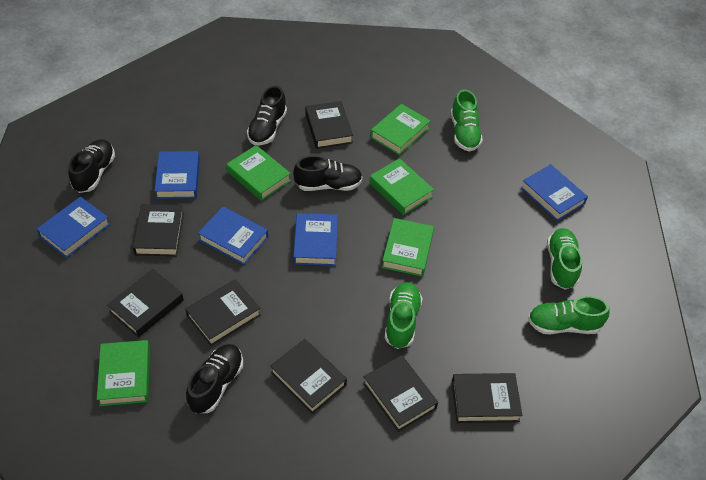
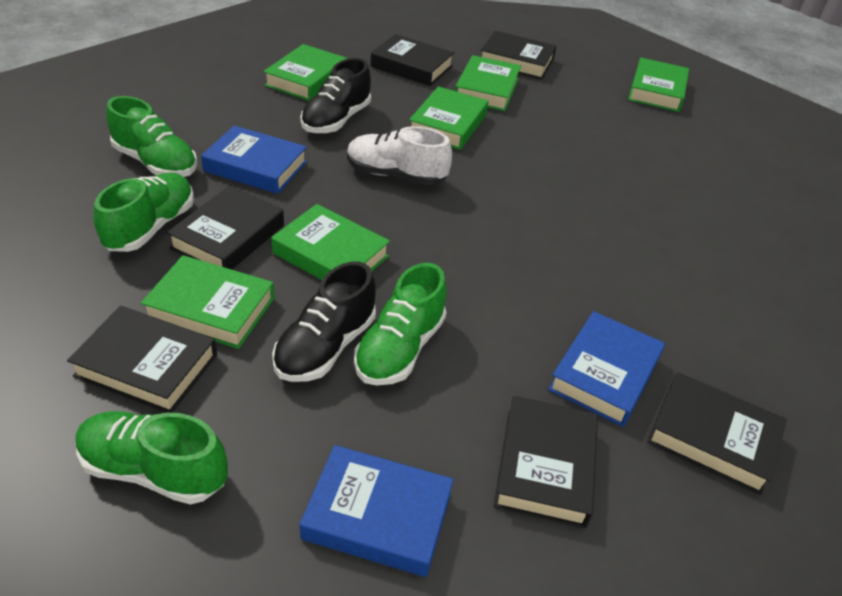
black book: [107,269,184,337] [133,204,184,256] [186,279,261,346] [270,339,347,414] [305,101,353,149] [363,355,438,432] [452,373,523,423] = 7 -> [67,306,217,413] [167,186,284,269] [371,34,454,86] [481,31,557,79] [494,396,598,528] [647,372,787,495] = 6
black shoe: [68,139,115,193] [186,344,243,413] [247,85,287,145] [293,155,363,191] = 4 -> [272,262,376,382] [300,58,371,133] = 2
blue book: [36,197,110,258] [154,151,200,199] [198,207,268,265] [293,213,338,266] [521,164,588,221] = 5 -> [201,125,307,194] [300,445,453,577] [548,311,665,427] = 3
green book: [97,340,150,406] [226,145,291,201] [369,158,434,215] [370,104,430,155] [382,218,434,277] = 5 -> [141,255,274,349] [263,44,347,101] [271,204,390,280] [409,86,488,150] [455,55,521,111] [628,58,689,112] = 6
white shoe: none = 0 -> [347,126,452,185] = 1

